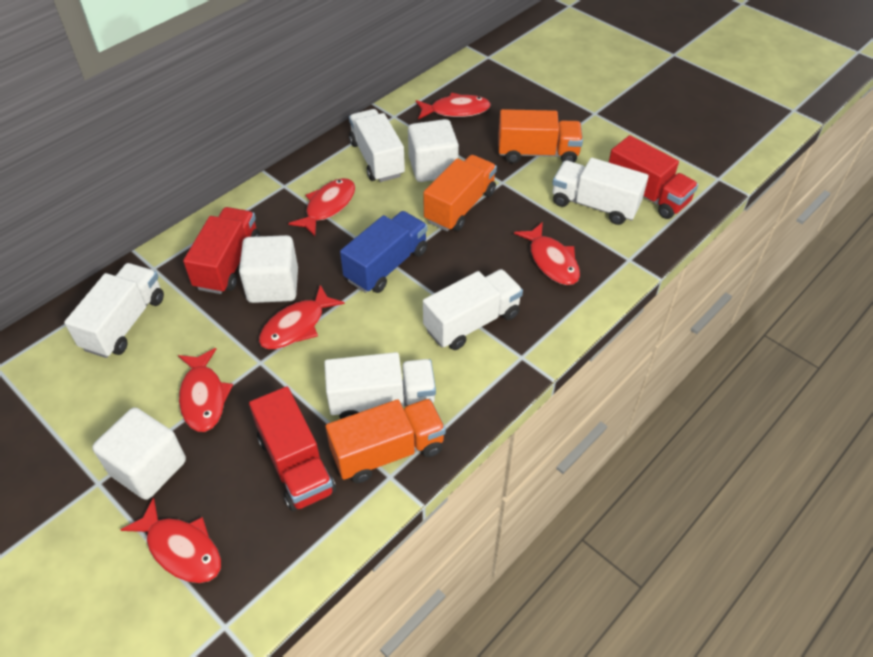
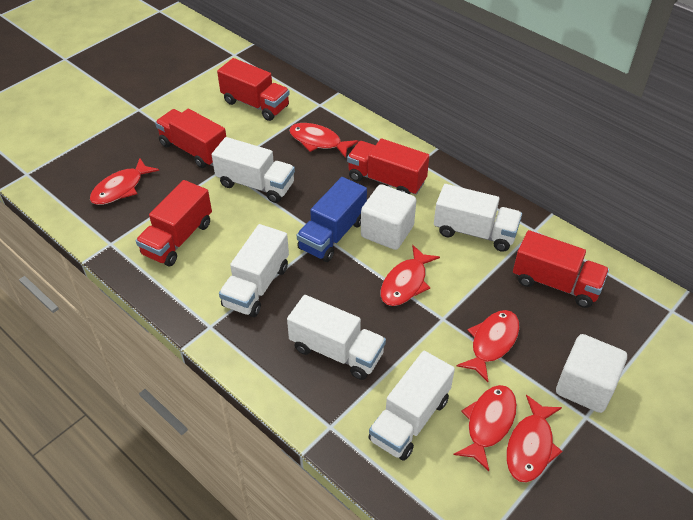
orange truck: [326,399,446,483] [423,155,497,231] [498,109,583,163] = 3 -> none = 0
red truck: [183,207,260,294] [249,386,336,511] [609,135,698,219] = 3 -> [136,180,212,266] [155,109,226,168] [217,58,290,121] [347,139,429,195] [513,230,609,308] = 5
white cube: [92,407,186,500] [239,235,298,303] [408,119,459,182] = 3 -> [361,184,416,250] [556,334,627,413] = 2

